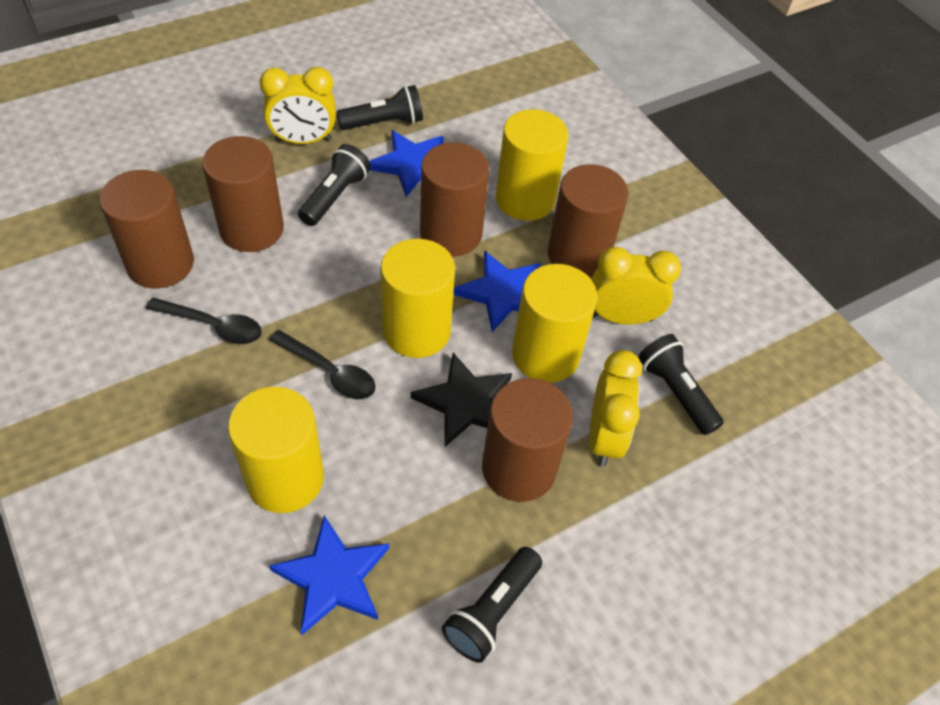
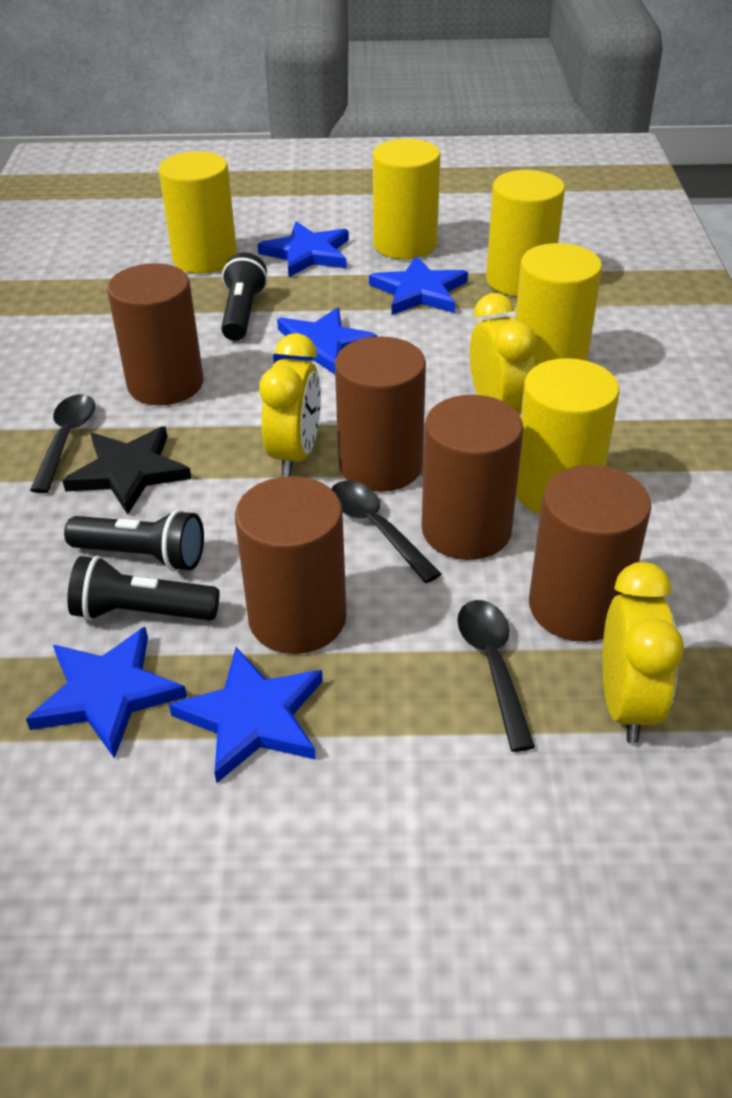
black flashlight: [298,144,371,226] [336,85,423,130] [442,547,542,663] [638,334,724,435] = 4 -> [64,509,204,571] [68,556,220,620] [221,252,268,341] = 3
black spoon: [146,298,262,344] [269,330,376,399] = 2 -> [30,394,95,493] [332,481,441,583] [457,600,535,752] = 3
blue star: [269,515,389,635] [369,130,444,197] [453,250,541,332] = 3 -> [26,627,187,759] [169,647,323,783] [257,221,349,277] [273,307,377,374] [369,256,468,315] = 5
yellow cylinder: [228,387,324,513] [381,239,455,358] [496,109,568,221] [512,264,597,383] = 4 -> [159,151,237,273] [373,139,440,259] [486,170,565,296] [515,243,602,366] [516,358,619,514] = 5

